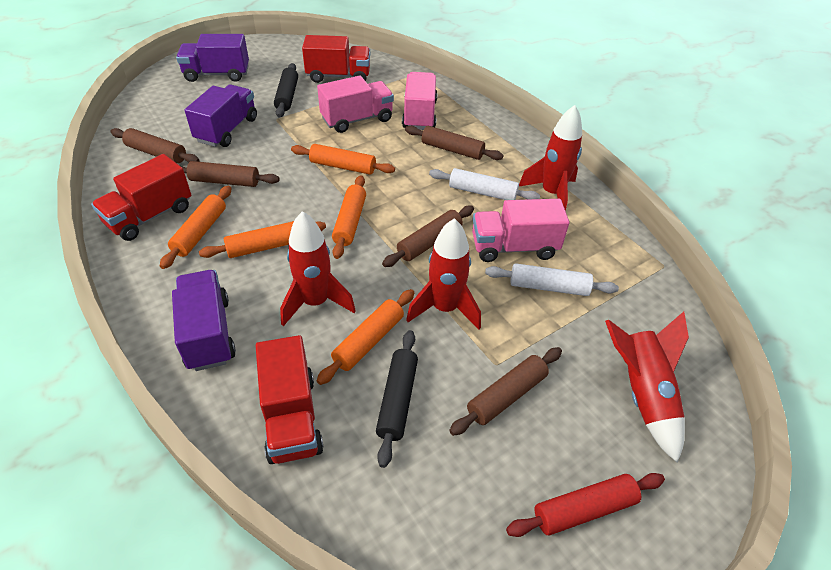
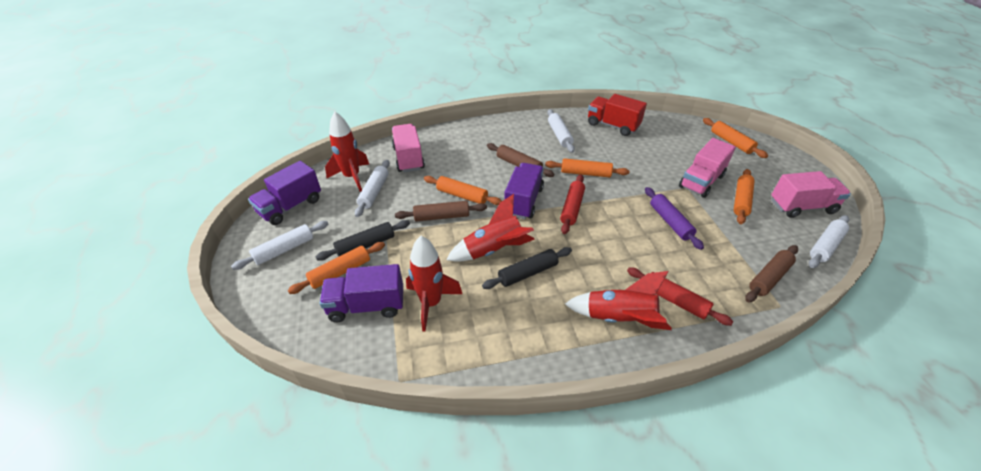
brown rolling pin: [110,128,200,164] [179,161,280,187] [382,206,474,267] [405,126,504,160] [449,347,562,436] = 5 -> [395,201,487,222] [487,143,554,177] [745,245,798,302] = 3
purple rolling pin: none = 0 -> [645,187,704,250] = 1
red rolling pin: [506,473,665,537] = 1 -> [560,174,585,234] [627,267,733,326] = 2
red truck: [91,154,191,241] [256,335,324,464] [302,35,370,83] = 3 -> [588,94,647,136] = 1
white rolling pin: [429,168,540,200] [485,263,619,296] = 2 -> [231,221,328,270] [355,160,390,217] [547,109,575,153] [809,215,849,268] = 4

